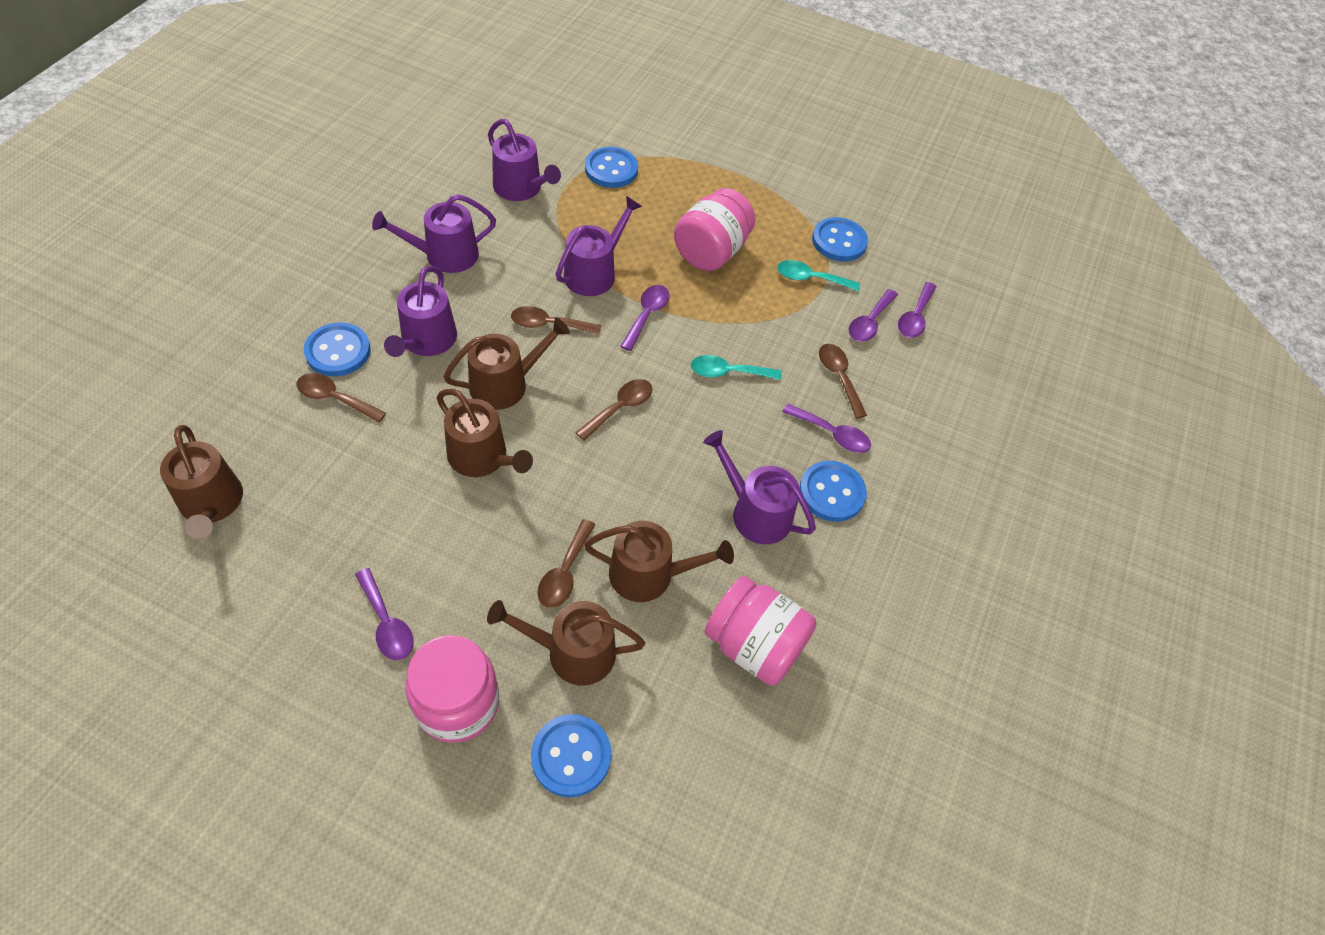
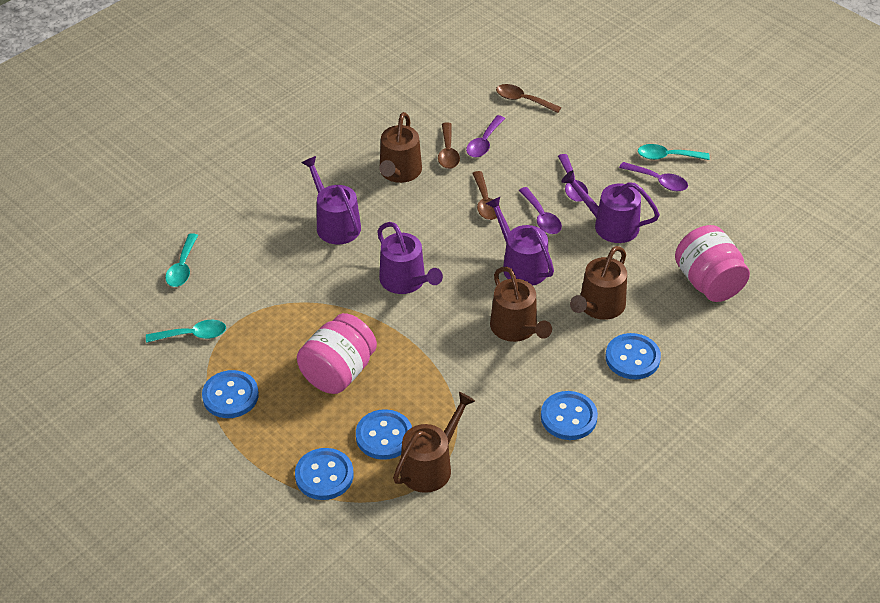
brown spoon: [297,373,386,422] [511,306,601,335] [537,519,596,608] [575,379,653,441] [819,344,867,419] = 5 -> [438,123,460,169] [472,171,500,220] [496,84,561,113] = 3
brown watering can: [160,425,243,539] [437,389,533,477] [443,317,570,410] [487,600,645,686] [584,521,734,602] = 5 -> [379,112,422,183] [393,392,475,493] [490,267,552,342] [570,246,627,320] = 4
pink jar: [406,635,499,743] [674,188,755,271] [705,576,817,685] = 3 -> [297,313,377,394] [675,225,750,302] = 2
purple spoon: [355,568,414,660] [620,285,670,351] [782,403,871,453] [849,289,898,342] [898,282,937,338] = 5 -> [466,115,505,158] [519,187,562,234] [558,154,588,202] [619,162,688,191] = 4
purple watering can: [372,194,496,273] [384,266,457,357] [488,119,561,201] [556,196,642,296] [703,430,816,544] = 5 -> [301,156,361,244] [377,222,443,294] [486,197,554,286] [561,170,660,243] = 4
turquoise spoon: [691,355,781,380] [777,260,860,291] = 2 -> [146,320,226,343] [165,233,198,287] [638,144,710,160] = 3

